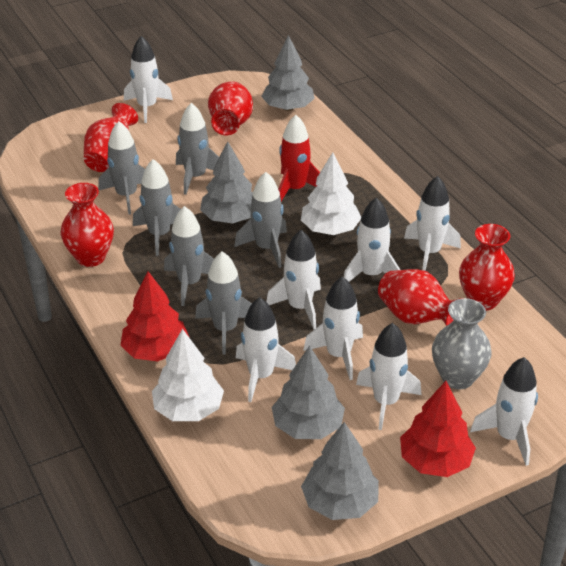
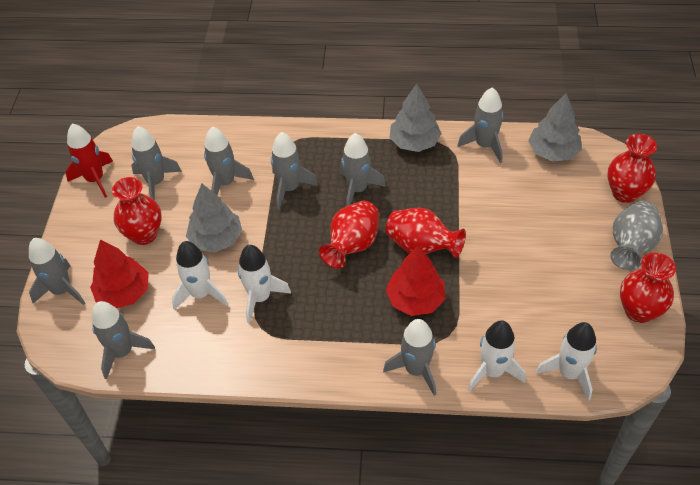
grey rocket: [98,121,145,215] [133,159,181,256] [164,206,214,306] [176,103,219,195] [195,251,252,354] [234,172,287,268] = 6 -> [29,238,85,305] [92,301,155,379] [131,126,182,200] [204,127,254,195] [271,132,318,210] [339,133,386,206] [383,319,436,396] [457,87,504,163] = 8
grey tree: [200,141,253,223] [261,35,315,111] [272,346,345,439] [301,422,379,520] = 4 -> [186,184,242,253] [390,84,442,152] [528,93,582,161] = 3
white rocket: [124,36,173,123] [236,297,296,402] [266,230,321,329] [303,277,363,380] [344,197,400,282] [356,323,422,430] [404,176,461,271] [470,357,538,466] = 8 -> [172,241,228,310] [238,245,291,323] [468,320,526,392] [535,322,597,401] = 4
white tree: [152,329,224,421] [301,152,361,235] = 2 -> none = 0

